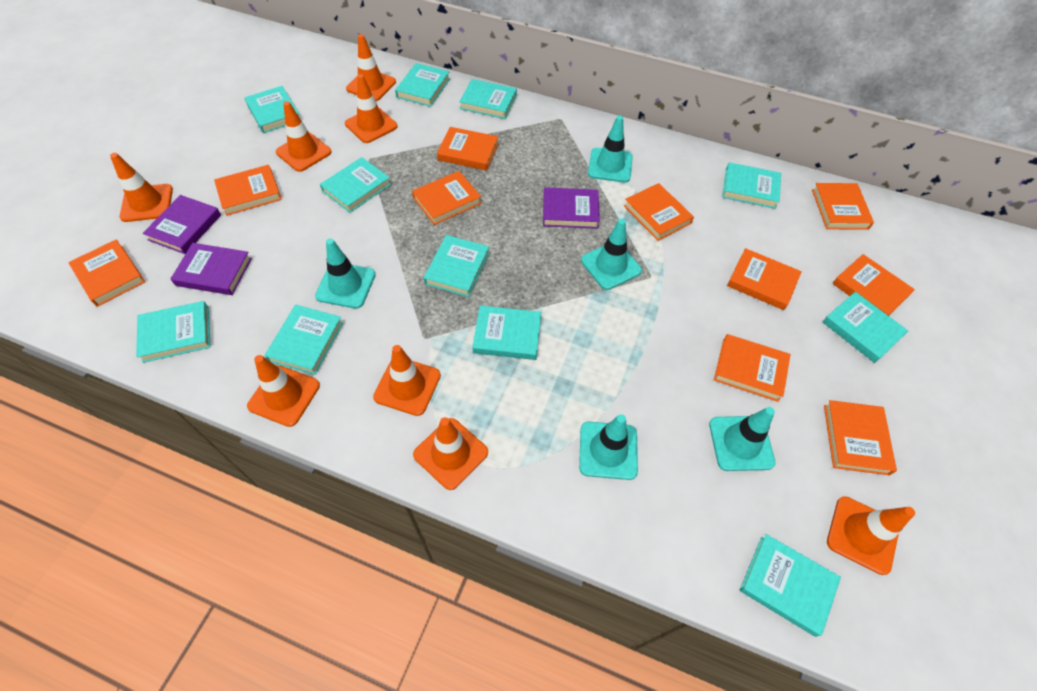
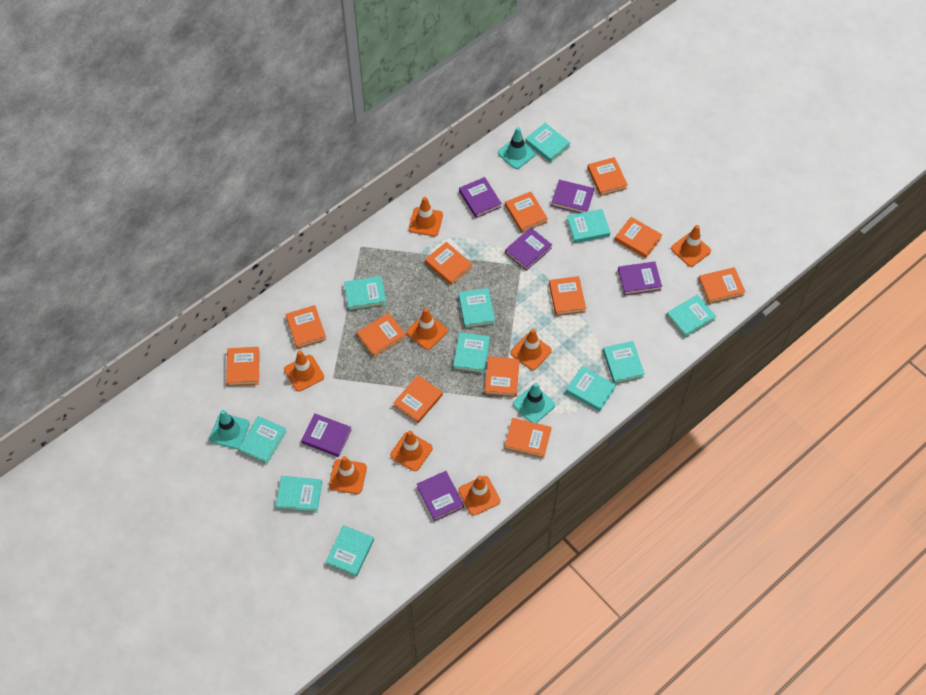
orange book: [69,239,145,307] [214,165,282,216] [412,171,481,225] [437,127,498,170] [624,183,694,241] [714,334,791,402] [727,248,802,310] [812,183,874,230] [824,400,897,475] [832,254,915,316] = 10 -> [226,347,260,386] [286,305,327,349] [357,313,406,357] [393,375,443,423] [425,242,473,285] [485,356,520,397] [505,192,548,233] [505,418,551,458] [549,276,586,316] [587,157,628,196] [615,217,662,258] [698,267,745,304] = 12
purple book: [143,195,221,254] [171,243,252,295] [543,187,600,229] = 3 -> [301,414,352,457] [417,471,464,521] [459,177,502,218] [505,227,552,271] [551,180,594,213] [618,261,662,295] = 6
turquoise traffic cone: [315,238,376,309] [579,414,638,480] [581,219,642,290] [588,116,633,182] [709,407,775,471] = 5 -> [209,410,249,449] [498,127,536,169] [513,383,555,423] = 3

